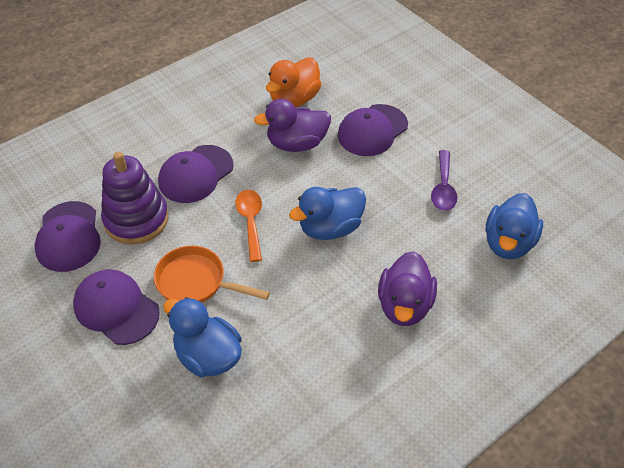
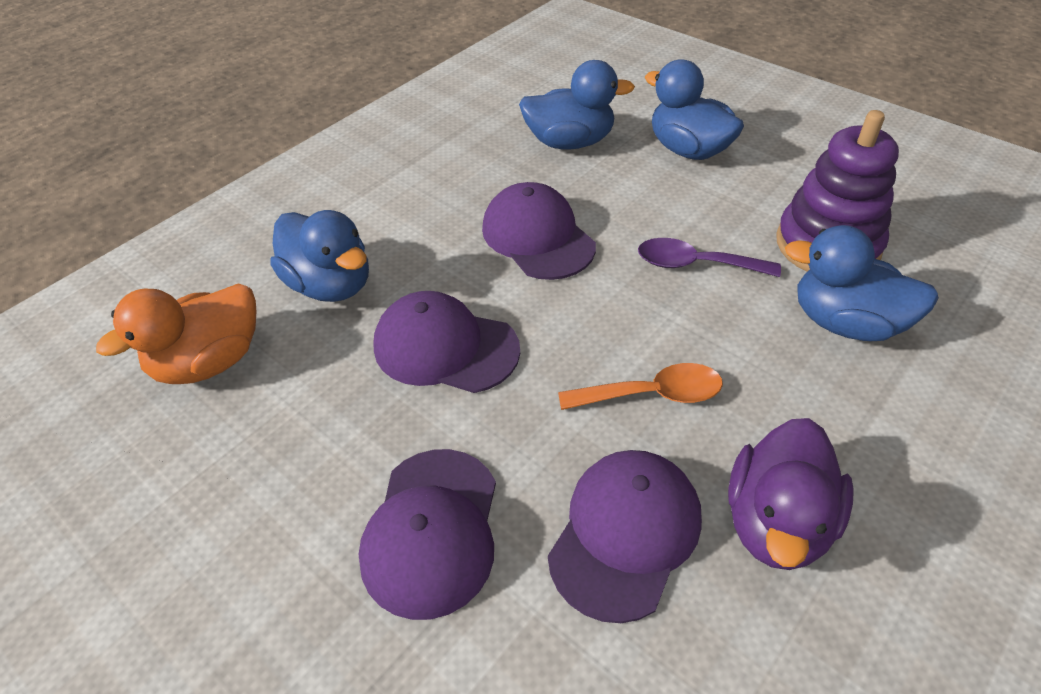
blue duck: [163,297,242,377] [289,187,366,240] [486,193,543,259] = 3 -> [270,210,369,302] [519,60,635,150] [645,60,744,160] [785,225,939,341] = 4
orange pan: [154,246,270,303] = 1 -> none = 0
purple duck: [254,99,331,152] [378,251,437,326] = 2 -> [728,418,854,570] = 1

